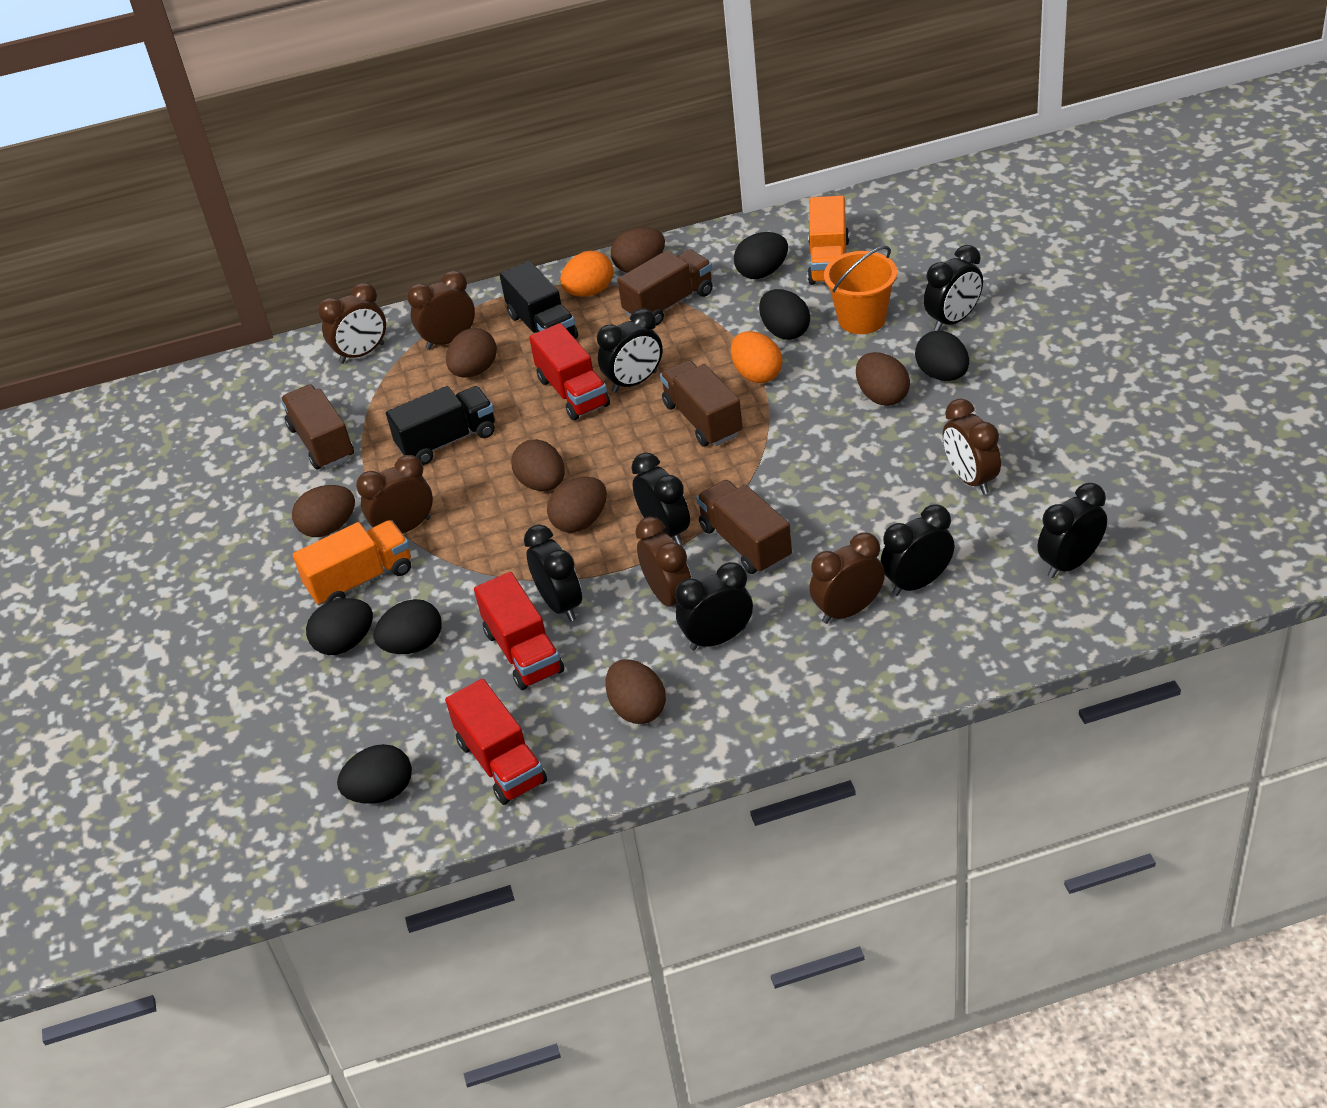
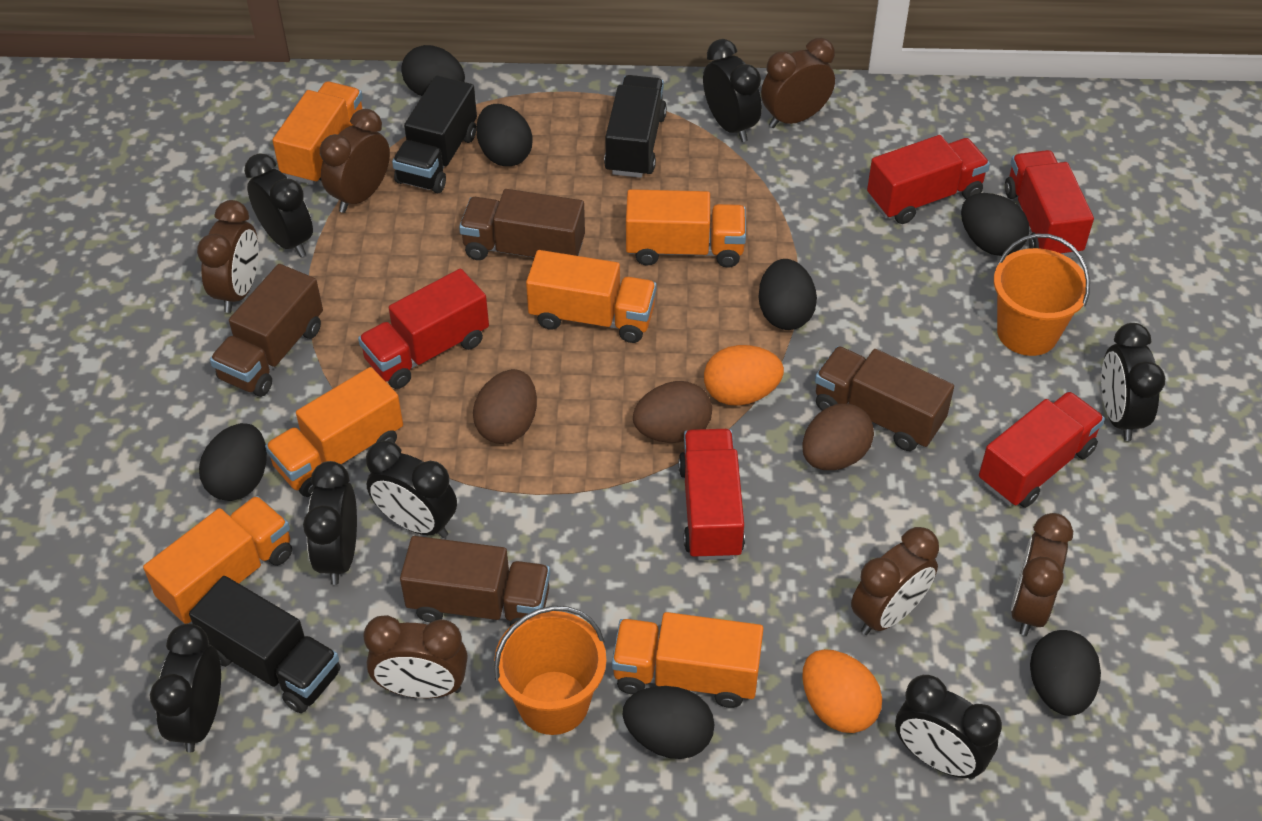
black egg: [306,598,373,655] [337,744,412,804] [374,599,442,654] [734,232,788,279] [759,289,810,340] [915,331,969,381] = 6 -> [199,423,267,501] [401,45,465,96] [476,104,533,166] [622,686,715,759] [759,259,817,330] [961,193,1029,256] [1030,630,1101,716] = 7
black truck: [386,386,495,465] [500,261,578,339] = 2 -> [189,576,341,713] [392,76,477,193] [604,75,667,178] = 3
brown egg: [292,485,355,537] [446,328,497,377] [511,439,565,491] [547,477,607,533] [605,659,666,724] [611,227,665,273] [856,352,910,406] = 7 -> [473,369,537,444] [633,381,712,443] [802,404,874,470] = 3
orange bucket: [824,246,897,334] = 1 -> [494,606,607,735] [994,234,1090,356] = 2
orange truck: [293,520,411,606] [808,196,849,285] = 2 -> [143,496,292,624] [265,367,403,497] [272,81,363,185] [526,250,656,343] [612,612,764,708] [626,189,746,268] = 6
red truck: [445,679,547,805] [474,572,564,690] [529,323,610,420] = 3 -> [358,269,489,389] [678,429,745,560] [867,135,990,224] [979,391,1105,508] [1005,150,1094,257] = 5

